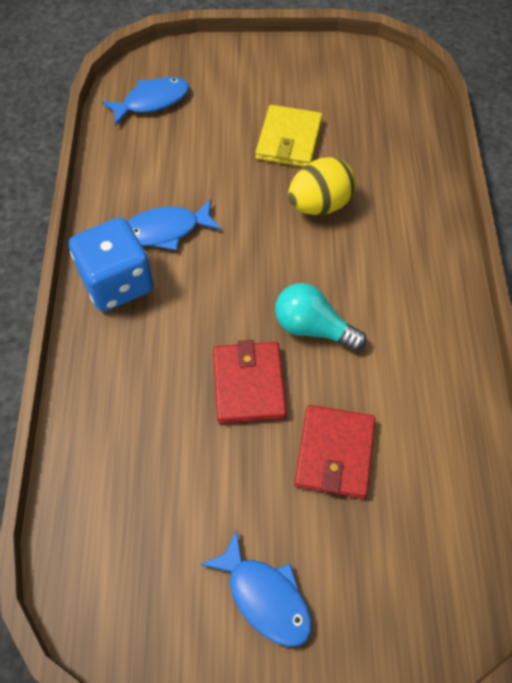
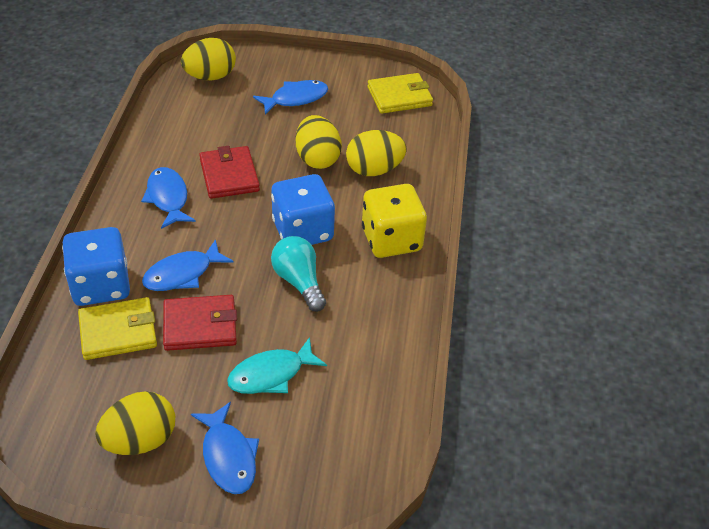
blue dice: [69,217,154,311] = 1 -> [62,227,130,306] [271,174,335,245] = 2
blue fish: [102,77,189,126] [127,199,221,250] [200,530,312,647] = 3 -> [141,167,196,229] [142,239,233,291] [191,402,259,494] [253,80,328,115] = 4
turquoise fish: none = 0 -> [227,337,327,394] = 1
yellow dice: none = 0 -> [362,184,427,258] = 1
yellow egg: [288,157,356,215] = 1 -> [95,391,175,455] [181,38,236,80] [296,115,342,169] [346,130,407,176] = 4
yellow wallet: [256,105,323,167] = 1 -> [78,297,157,360] [367,73,433,114] = 2

